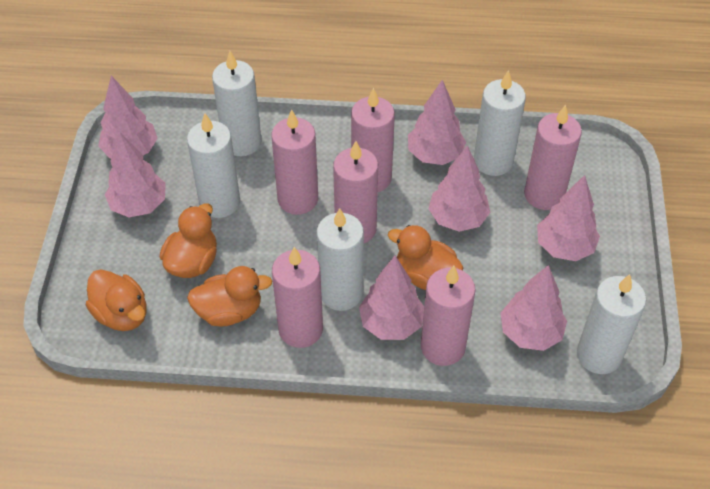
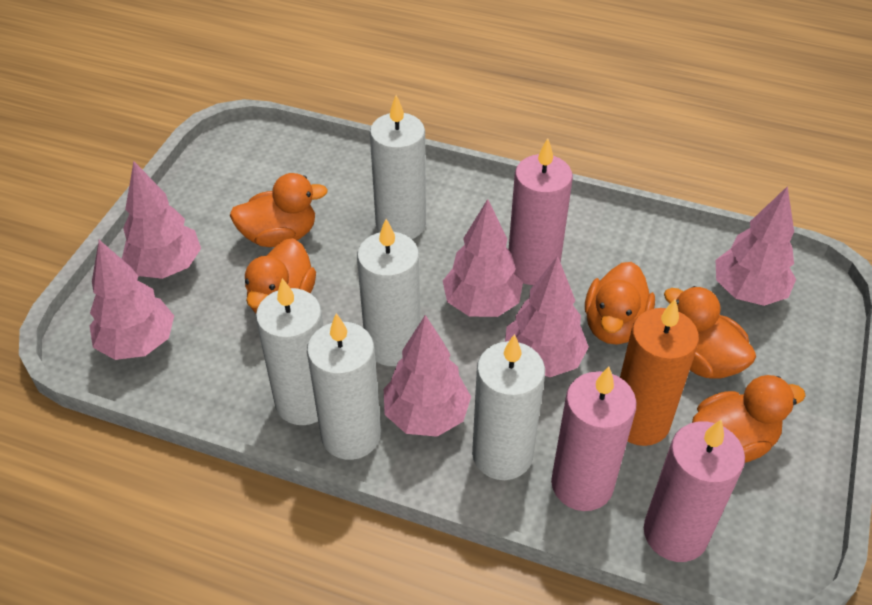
orange candle: none = 0 -> [620,299,699,446] = 1
orange duck: [86,269,147,331] [160,203,217,278] [187,266,272,327] [388,225,464,290] = 4 -> [229,173,328,247] [245,238,316,313] [585,262,655,345] [664,286,756,378] [692,375,806,463] = 5
pink candle: [271,110,318,215] [272,247,323,348] [333,141,378,243] [351,88,395,192] [421,266,476,366] [524,105,582,210] = 6 -> [508,138,573,285] [551,366,637,511] [644,420,745,562] = 3
pink tree: [98,76,158,158] [105,132,166,217] [359,256,424,340] [408,80,466,165] [429,145,490,232] [501,265,567,351] [537,175,600,261] = 7 -> [90,240,174,360] [122,161,201,279] [384,315,471,437] [443,199,523,317] [505,256,589,377] [716,186,796,306] = 6

